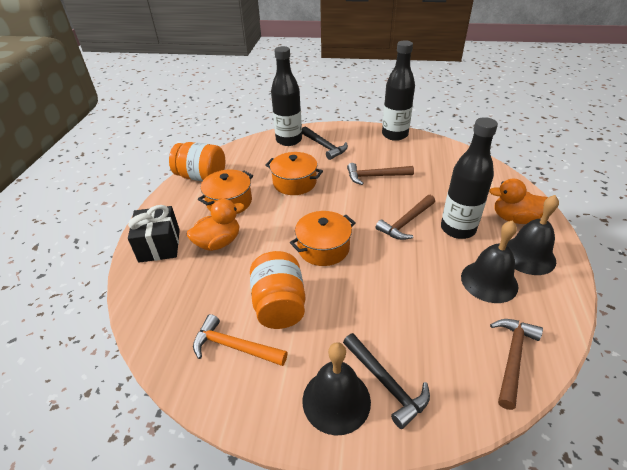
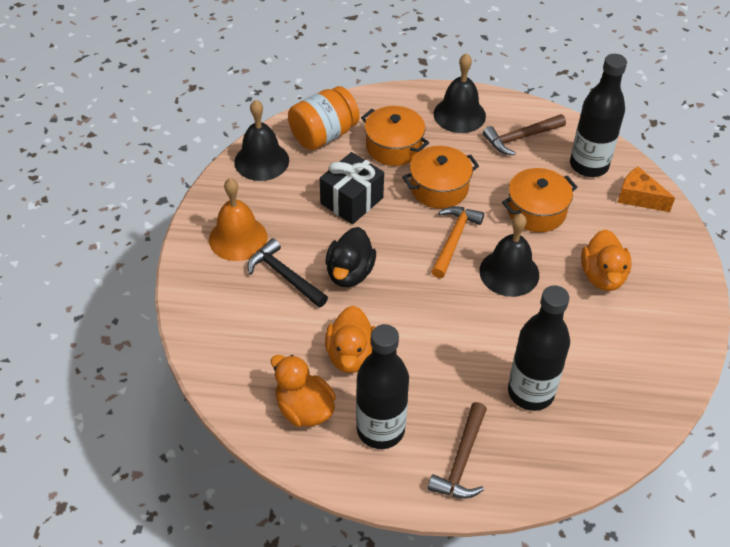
black duck: none = 0 -> [326,227,376,287] = 1
black hammer: [302,126,348,160] [343,333,430,429] = 2 -> [248,238,328,307] = 1
brown hammer: [347,163,414,185] [376,195,435,240] [490,319,543,410] = 3 -> [428,402,487,498] [483,114,566,155] = 2
orange bell: none = 0 -> [209,178,268,261] = 1
orange cheese: none = 0 -> [618,166,675,212] = 1
orange duck: [187,199,244,251] [489,179,548,224] = 2 -> [271,355,336,427] [325,306,375,373] [581,229,632,291] = 3
orange jar: [169,142,225,181] [250,251,305,329] = 2 -> [288,86,360,150] = 1

